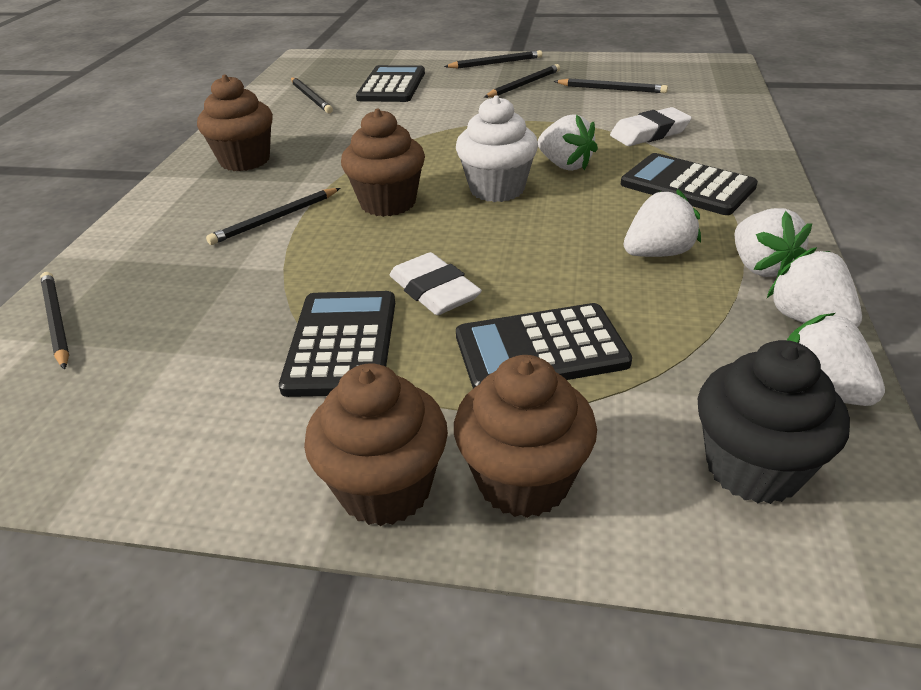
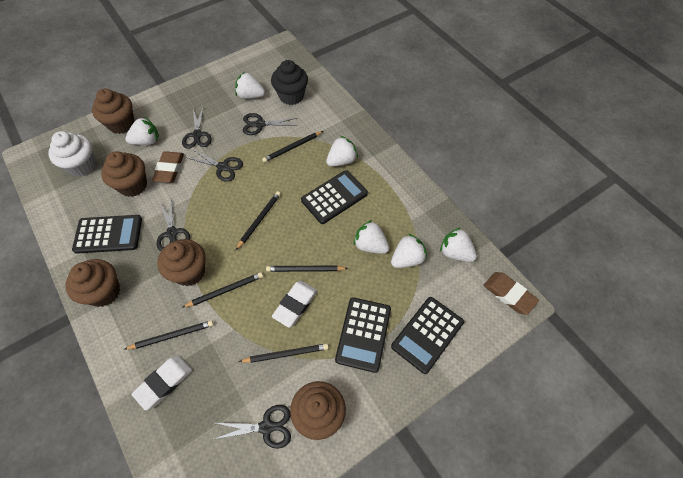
black scissors: none = 0 -> [156,199,190,251] [182,108,212,149] [188,149,243,182] [212,405,291,449] [243,113,298,135] = 5
brown cupcake: [197,74,273,171] [304,363,448,526] [341,108,425,217] [454,355,597,518] = 4 -> [66,259,120,307] [92,88,135,134] [101,151,147,197] [157,239,206,286] [290,381,346,440] = 5
brown eraser: none = 0 -> [152,151,184,183] [483,272,539,315] = 2
white strawberry: [538,114,598,171] [624,189,701,257] [734,208,812,277] [767,247,862,327] [787,313,885,406] = 5 -> [125,116,159,145] [235,72,265,99] [326,136,358,167] [353,220,389,254] [391,233,427,268] [440,227,477,262] = 6

